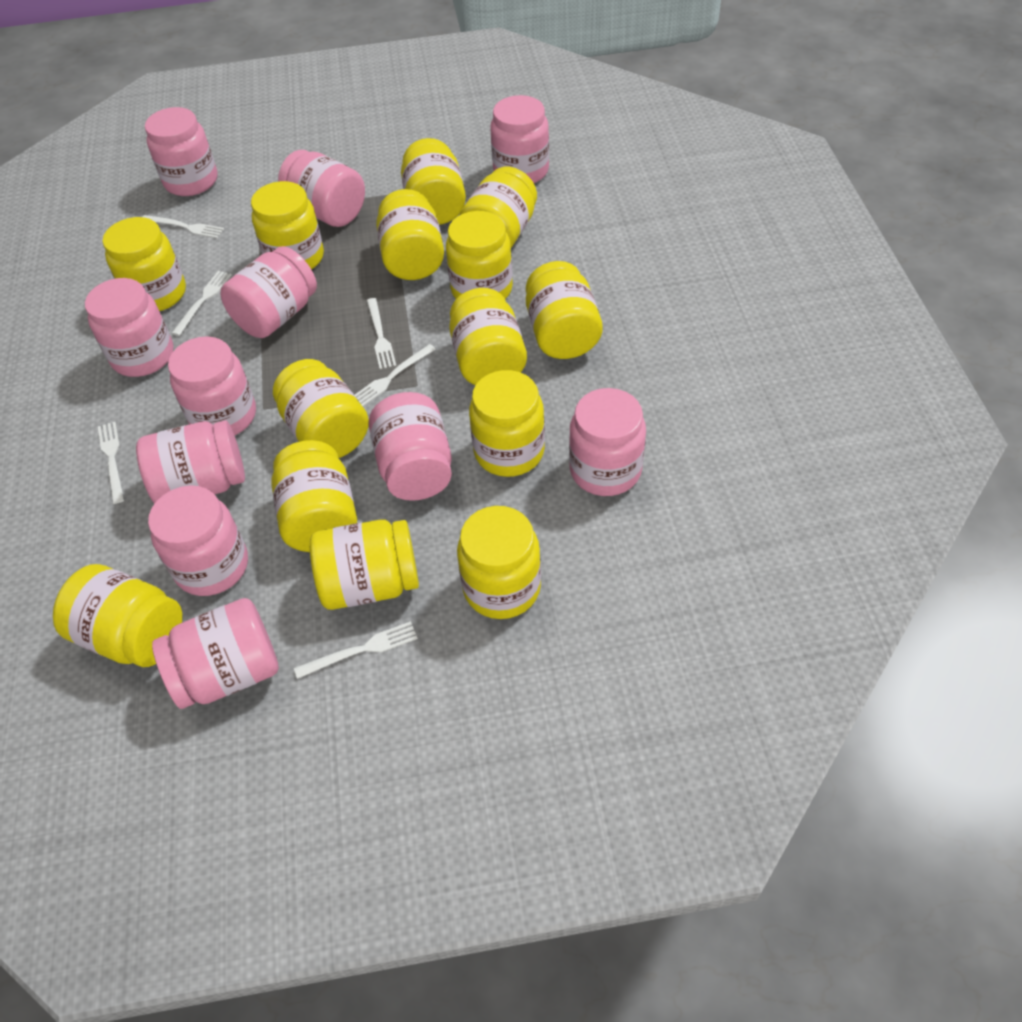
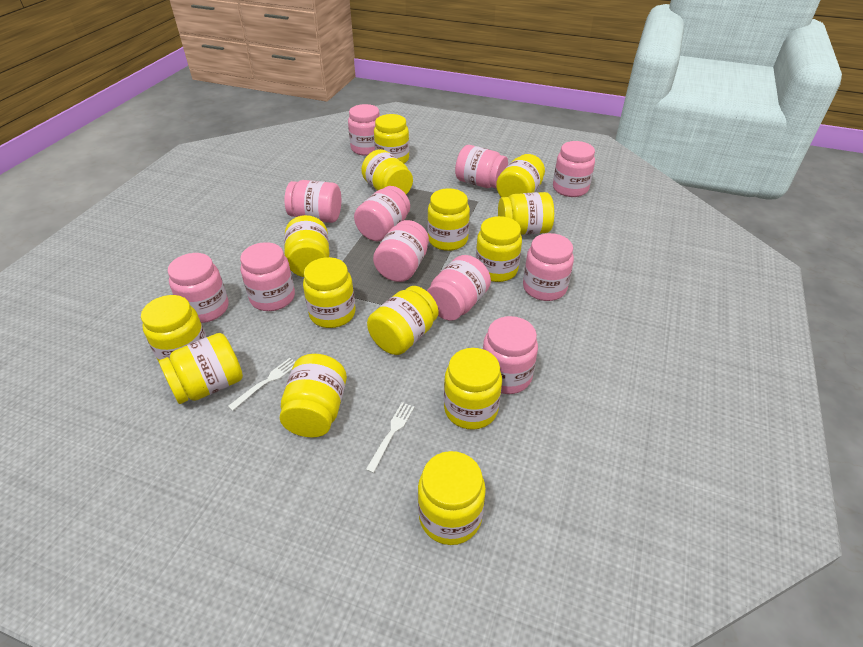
white fork: [98,422,124,504] [142,215,224,238] [172,271,232,336] [294,621,418,679] [355,344,436,406] [367,298,396,369] = 6 -> [228,358,295,411] [366,402,415,473] = 2

